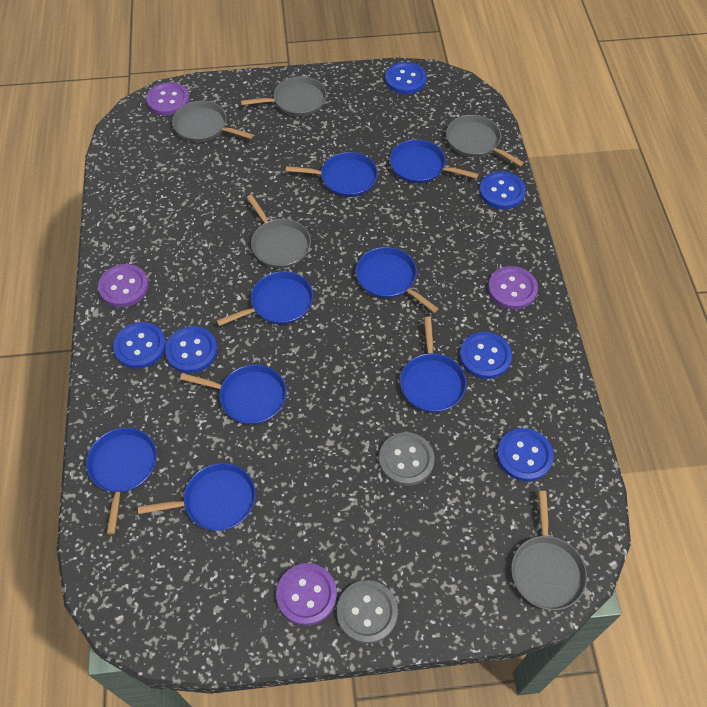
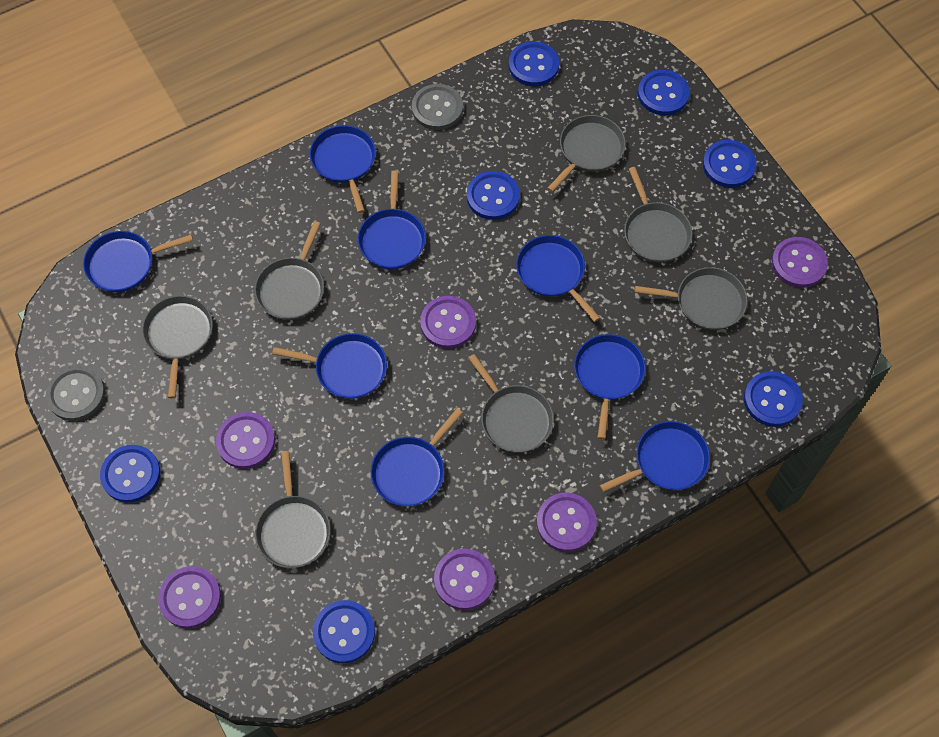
blue button: [113,322,166,369] [165,326,217,373] [385,62,427,94] [460,332,512,379] [479,171,526,209] [497,428,554,482] = 6 -> [100,445,161,502] [313,600,375,663] [467,171,520,220] [509,41,559,86] [638,70,690,115] [703,140,757,188] [744,371,803,427] = 7
grey pan: [172,101,253,142] [241,76,327,116] [246,195,311,268] [446,115,524,166] [511,491,587,610] = 5 -> [142,296,213,398] [255,221,324,320] [255,451,331,568] [468,354,554,453] [547,115,626,192] [624,167,692,263] [635,267,747,330] = 7
purple button: [98,264,149,307] [146,82,190,116] [276,563,337,626] [488,266,538,310] = 4 -> [158,566,221,628] [216,412,275,469] [420,296,476,348] [434,549,495,610] [537,493,597,552] [772,237,828,288] = 6

